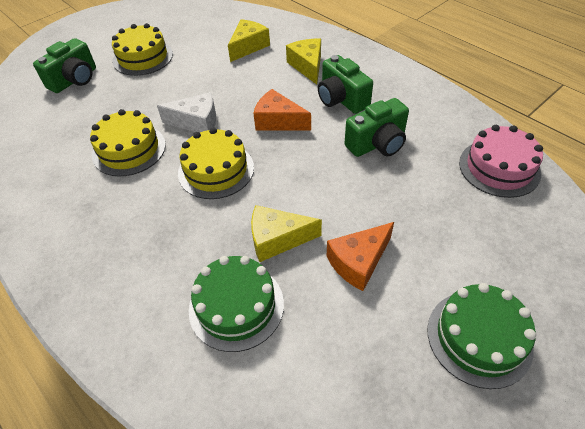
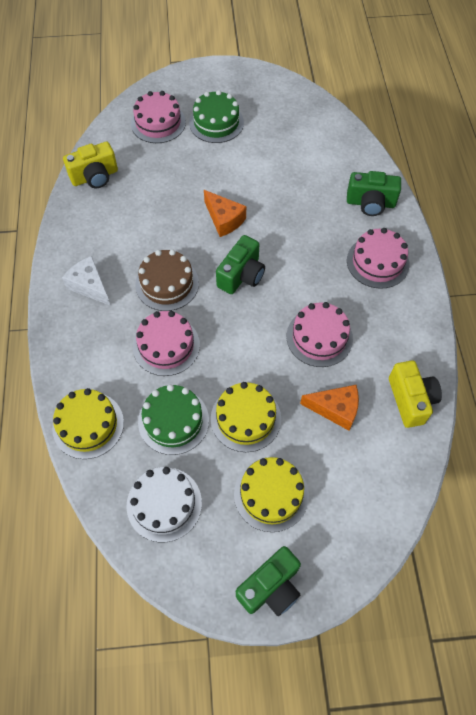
brown cake: none = 0 -> [135,249,199,311] = 1
pink cake: [459,125,543,198] = 1 -> [131,91,186,143] [133,311,200,376] [287,302,353,367] [347,228,409,289] = 4
white cake: none = 0 -> [126,467,202,542] = 1
yellow camera: none = 0 -> [63,142,118,188] [389,361,442,428] = 2
yellow cheese: [228,19,270,62] [251,205,322,262] [286,39,321,85] = 3 -> none = 0

